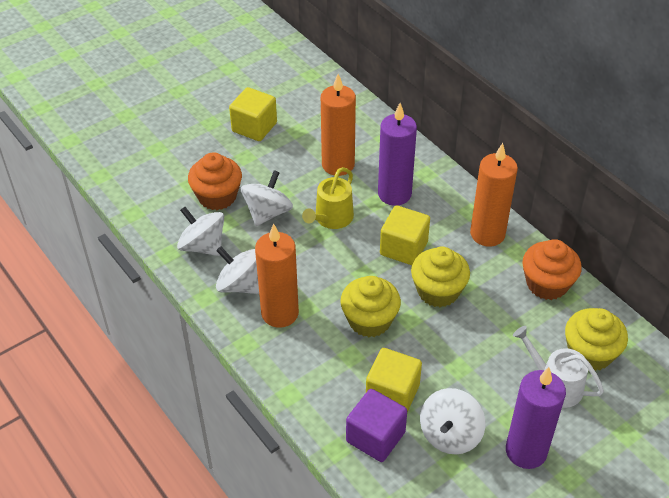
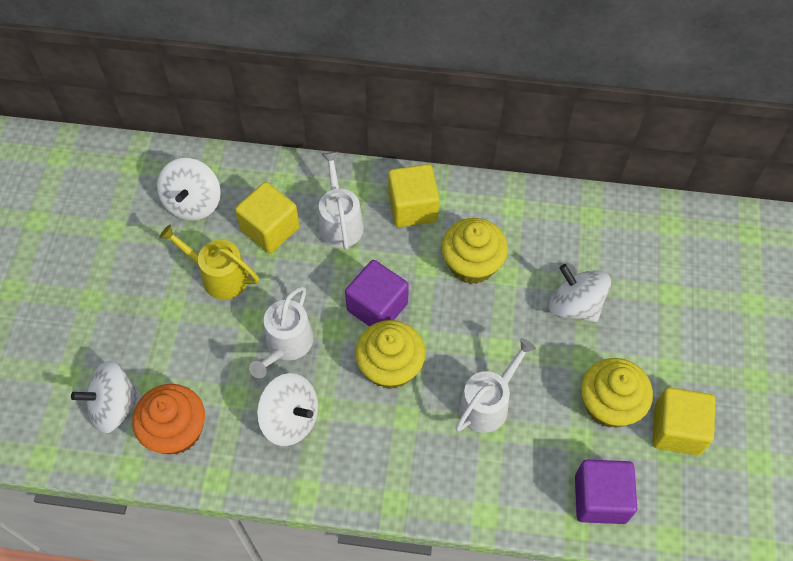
orange candle: [255,224,299,328] [321,74,356,176] [470,143,518,247] = 3 -> none = 0
orange cupcake: [188,152,242,210] [522,239,582,300] = 2 -> [132,384,205,455] = 1
purple candle: [378,103,417,206] [506,367,566,469] = 2 -> none = 0
purple cube: [346,389,407,462] = 1 -> [345,260,409,327] [575,460,637,524] = 2
white watering can: [513,326,604,408] = 1 -> [249,286,314,378] [319,152,364,250] [455,338,536,433] = 3

